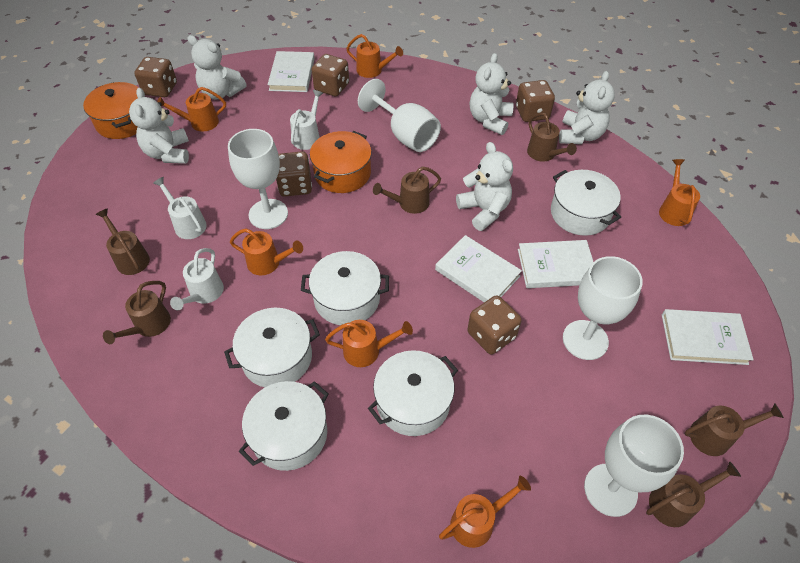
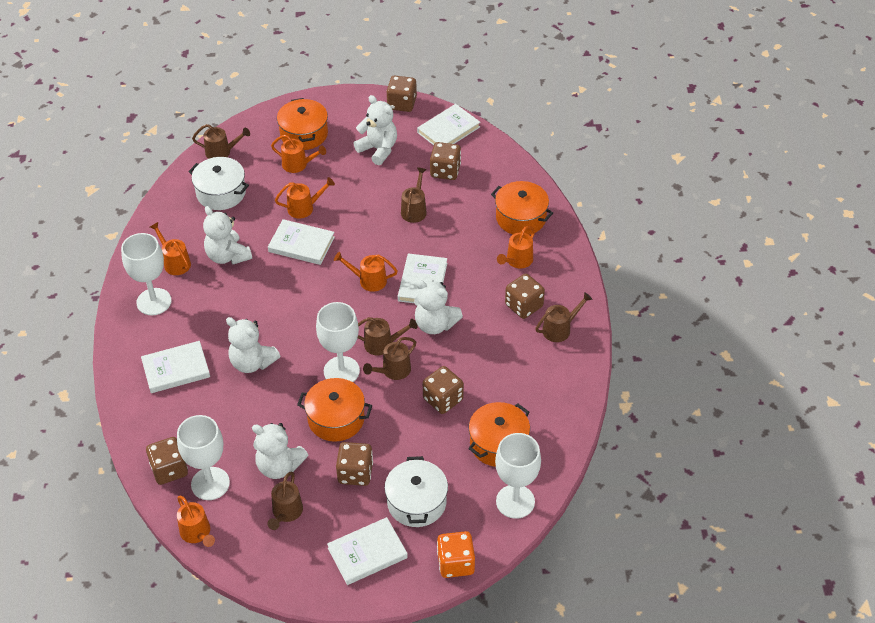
brown dice: [134,57,177,97] [276,151,312,197] [312,54,349,96] [467,295,522,355] [516,80,555,122] = 5 -> [146,437,188,485] [336,442,373,486] [386,76,417,112] [423,366,464,414] [430,142,461,180] [505,274,545,319] = 6
orange dice: none = 0 -> [437,531,475,578] = 1
orange pot: [83,82,138,139] [310,131,372,193] = 2 -> [277,98,328,150] [297,378,372,442] [468,402,530,467] [491,181,553,235] = 4
white book: [267,51,315,92] [435,235,522,302] [518,240,593,288] [662,309,754,365] = 4 -> [141,341,210,393] [268,219,335,265] [327,517,408,585] [398,253,447,303] [417,104,480,145] = 5
white pot: [224,308,320,387] [239,381,329,471] [301,251,389,325] [368,350,458,436] [551,170,621,236] = 5 -> [188,157,249,210] [384,456,448,527] = 2
white watering can: [153,177,207,239] [170,248,224,310] [290,90,323,150] = 3 -> none = 0

